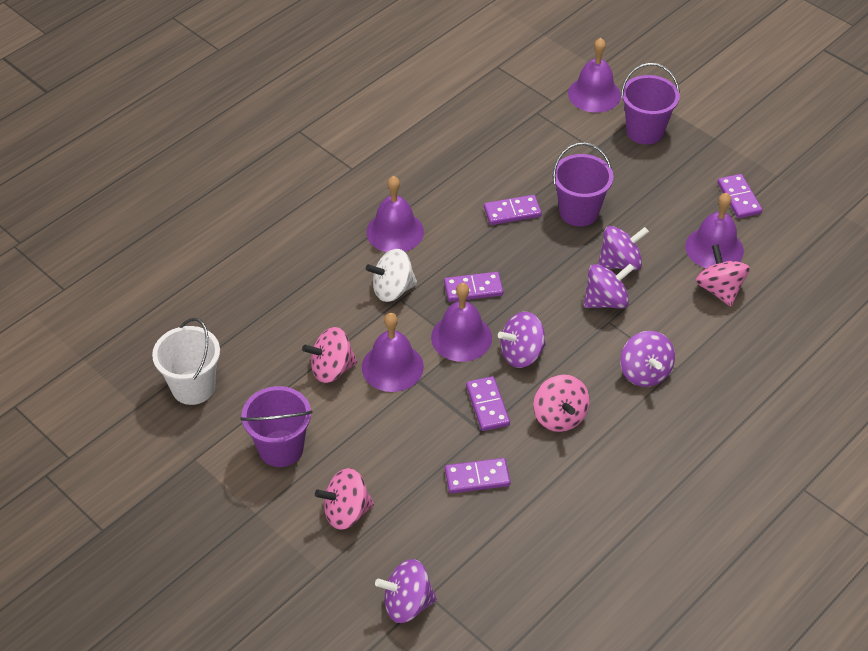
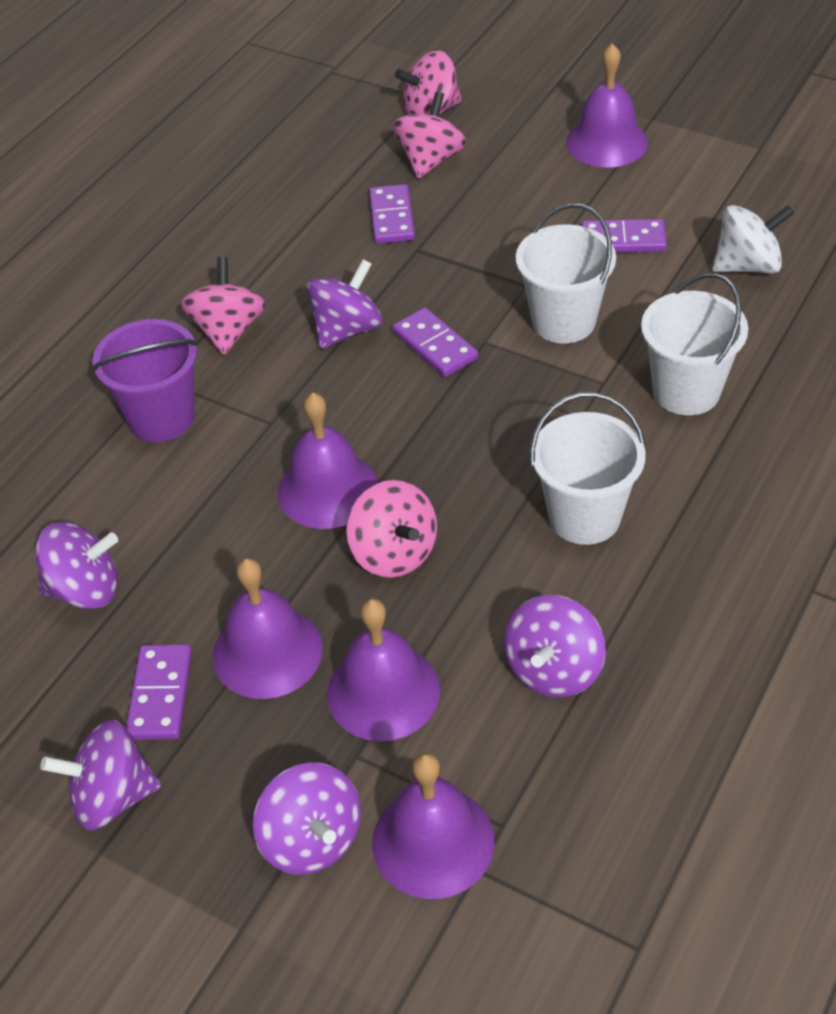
purple bucket: [240,386,313,467] [553,142,614,226] [621,63,680,145] = 3 -> [91,319,198,442] = 1
purple domino: [444,272,503,302] [445,458,511,493] [466,376,510,431] [484,195,542,225] [717,174,762,218] = 5 -> [126,644,192,740] [369,184,415,244] [392,307,478,377] [581,219,667,253] = 4
white bucket: [152,318,220,405] = 1 -> [516,203,616,344] [530,392,645,545] [641,273,748,415] = 3

